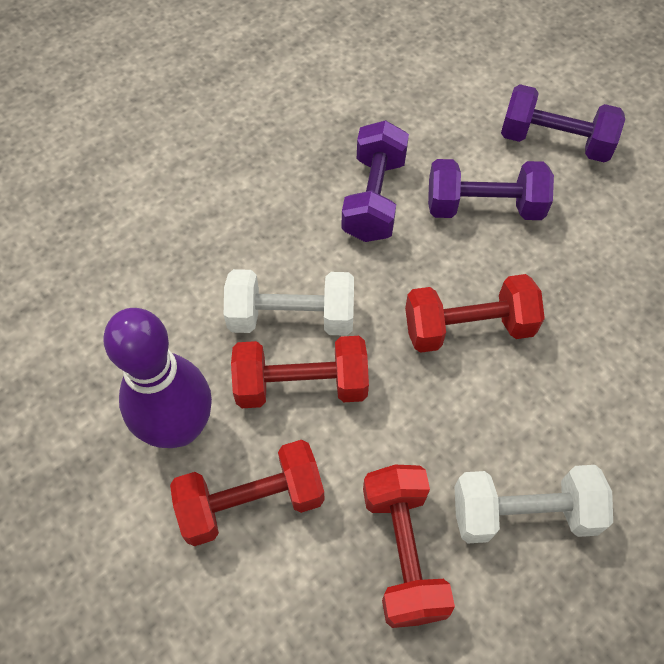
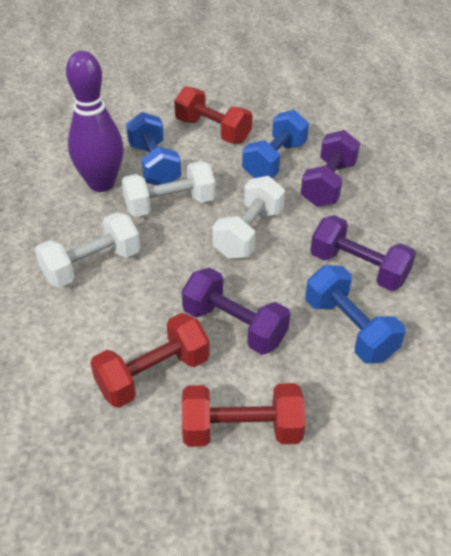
blue dumbbell: none = 0 -> [126,112,181,185] [242,110,309,178] [305,265,406,364] = 3
red dumbbell: [170,440,324,546] [231,336,369,408] [363,465,455,628] [405,274,545,353] = 4 -> [90,313,210,408] [174,86,253,144] [182,383,306,447] = 3
white dumbbell: [224,269,354,336] [455,465,613,543] = 2 -> [35,212,140,288] [122,161,215,217] [212,176,285,259] = 3

